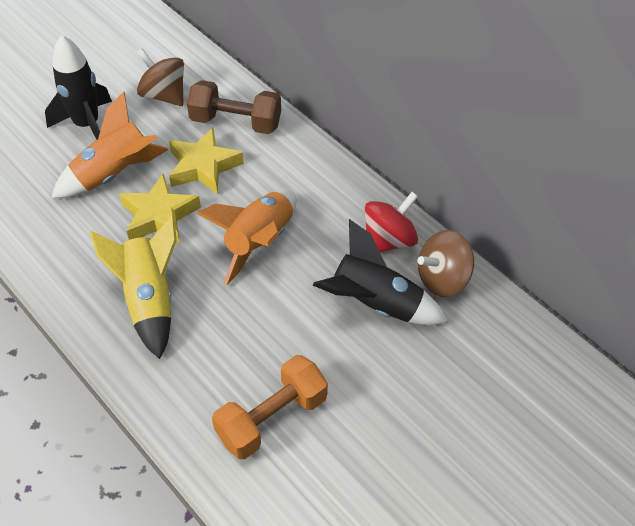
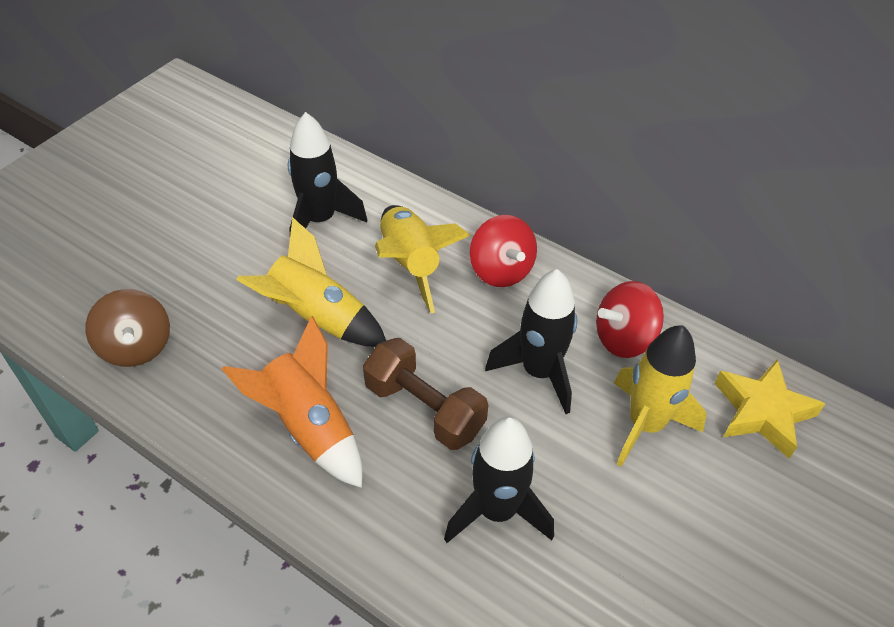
black rocket: [45,35,112,140] [313,219,448,325] = 2 -> [288,112,367,234] [444,416,554,543] [485,269,577,414] = 3
brown spinning top: [137,48,184,106] [417,230,474,297] = 2 -> [85,289,170,367] = 1
orange dumbbell: [212,355,328,459] = 1 -> none = 0
orange rocket: [52,92,168,198] [197,190,297,286] = 2 -> [222,316,363,488] = 1
red spinning top: [365,192,418,253] = 1 -> [470,215,537,287] [596,281,664,358] = 2
yellow rocket: [90,215,177,359] = 1 -> [236,217,386,347] [375,205,470,313] [614,325,707,467] = 3
yellow star: [119,174,201,244] [169,127,244,195] = 2 -> [714,359,825,459] = 1

